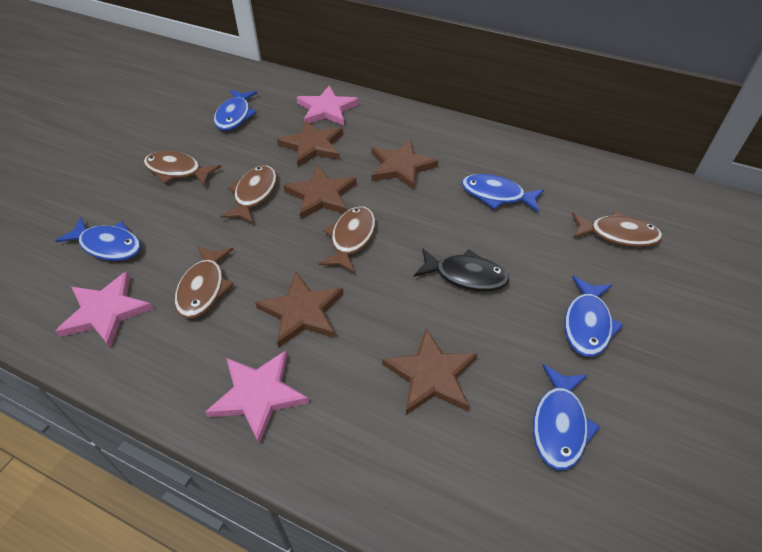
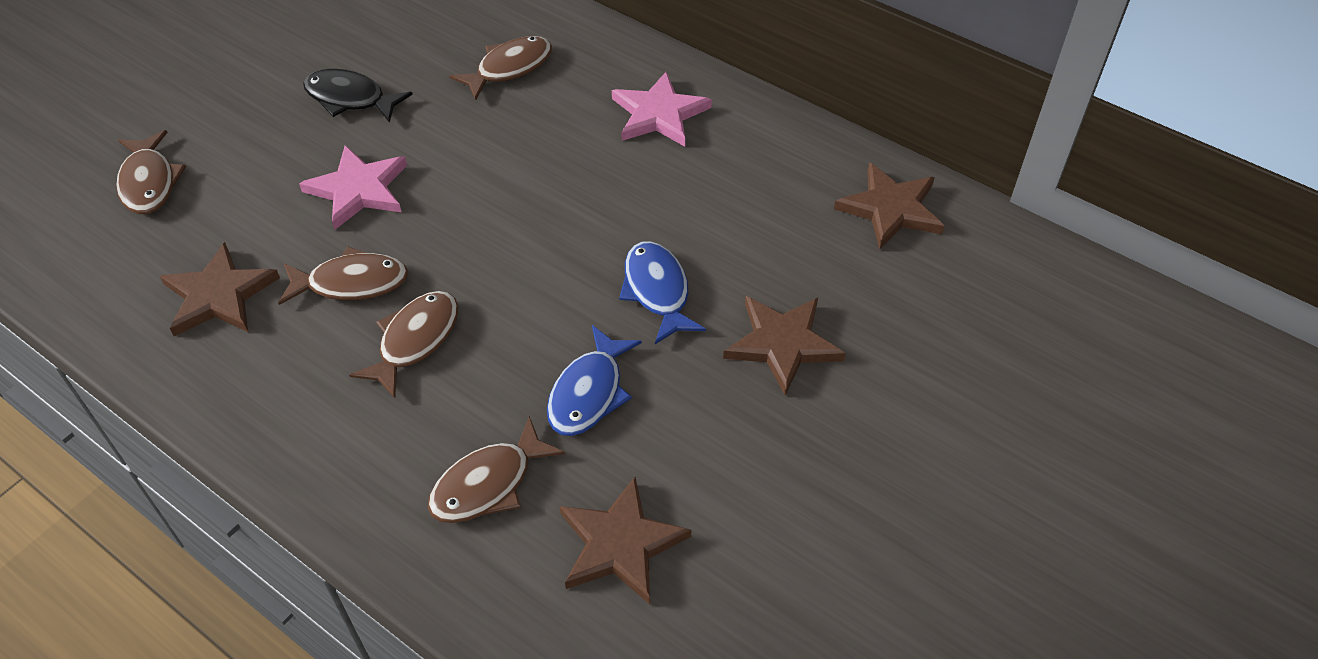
blue fish: [55,217,141,261] [214,90,257,131] [462,174,544,212] [533,364,600,470] [564,276,623,357] = 5 -> [547,325,642,436] [619,241,706,344] = 2
brown star: [255,272,343,348] [277,120,343,167] [283,166,357,219] [371,140,438,190] [382,329,477,415] = 5 -> [160,242,280,336] [559,477,691,604] [723,296,846,396] [834,162,944,250] = 4
pink star: [55,271,153,348] [205,350,309,444] [296,86,359,126] = 3 -> [299,145,407,230] [612,72,712,147] = 2

